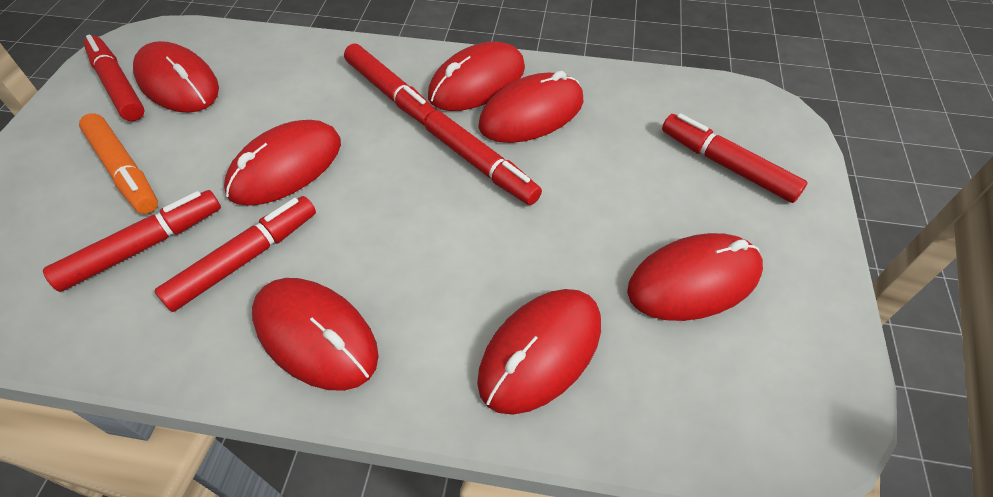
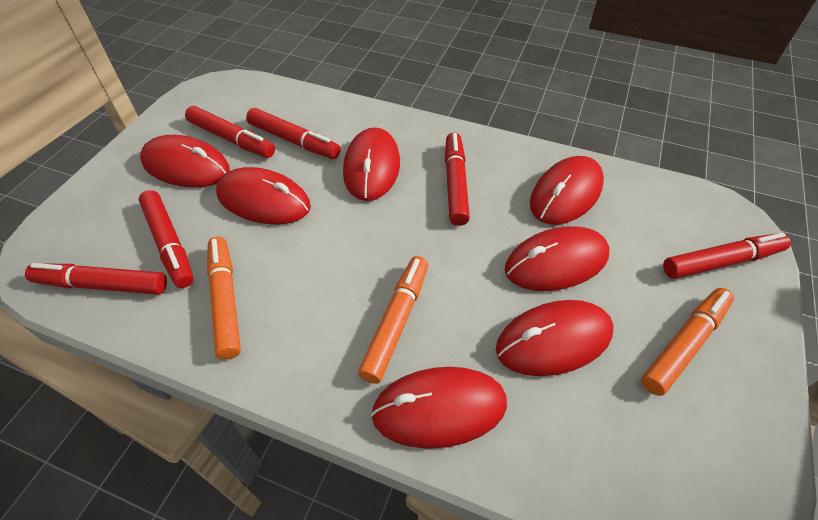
orange marker: [79,113,158,214] = 1 -> [207,236,241,359] [358,256,428,384] [641,288,734,396] = 3

